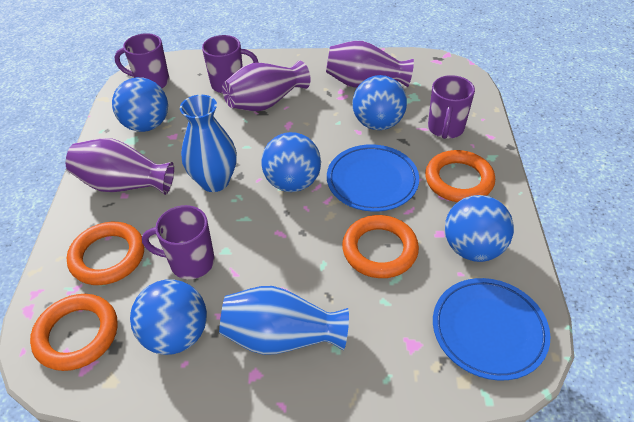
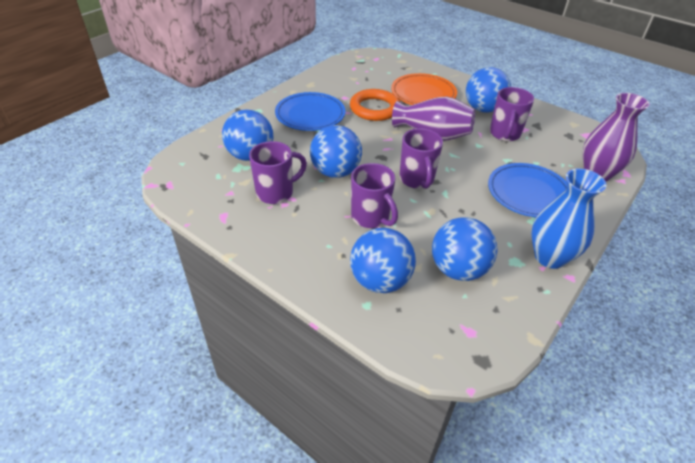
blue vase: [180,95,237,192] [219,286,349,355] = 2 -> [531,168,607,269] = 1
orange plate: none = 0 -> [391,73,457,105] = 1
orange ring: [30,294,118,371] [67,222,144,285] [342,215,419,278] [425,150,495,202] = 4 -> [350,89,400,121] = 1
purple vase: [66,138,174,195] [222,61,311,112] [326,41,414,88] = 3 -> [392,96,475,141] [583,93,650,182] = 2

